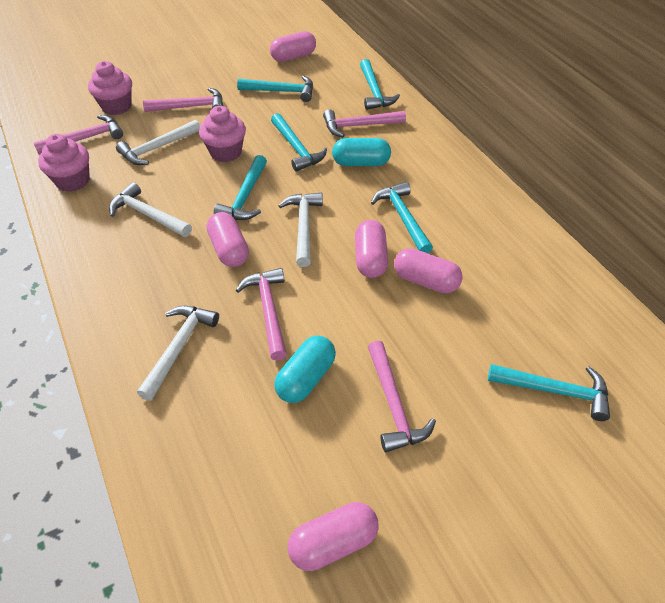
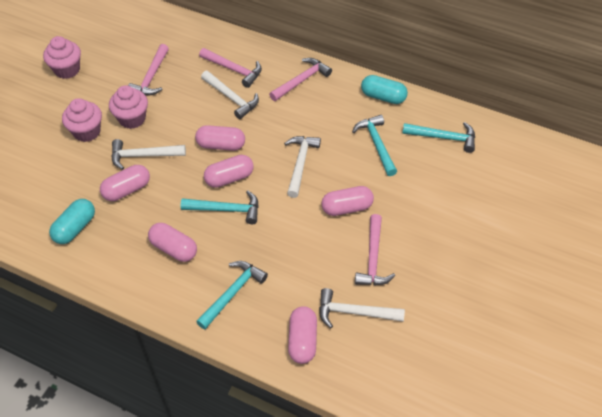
pink capsule: [207,212,249,267] [270,31,316,62] [288,502,378,571] [355,220,388,278] [394,248,463,293] = 5 -> [100,165,150,201] [148,223,197,262] [195,125,245,151] [204,155,254,188] [288,306,317,364] [321,186,374,216] = 6
pink hammer: [33,115,123,154] [143,88,223,112] [236,268,287,360] [323,109,406,137] [368,341,436,452] = 5 -> [128,44,169,95] [199,48,262,88] [269,58,332,101] [355,214,395,285] = 4
turquoise hammer: [214,155,267,220] [237,76,313,102] [271,113,327,172] [360,59,400,110] [371,182,433,253] [488,364,610,421] = 6 -> [181,191,259,224] [196,261,268,329] [352,115,397,176] [402,122,475,153] = 4

